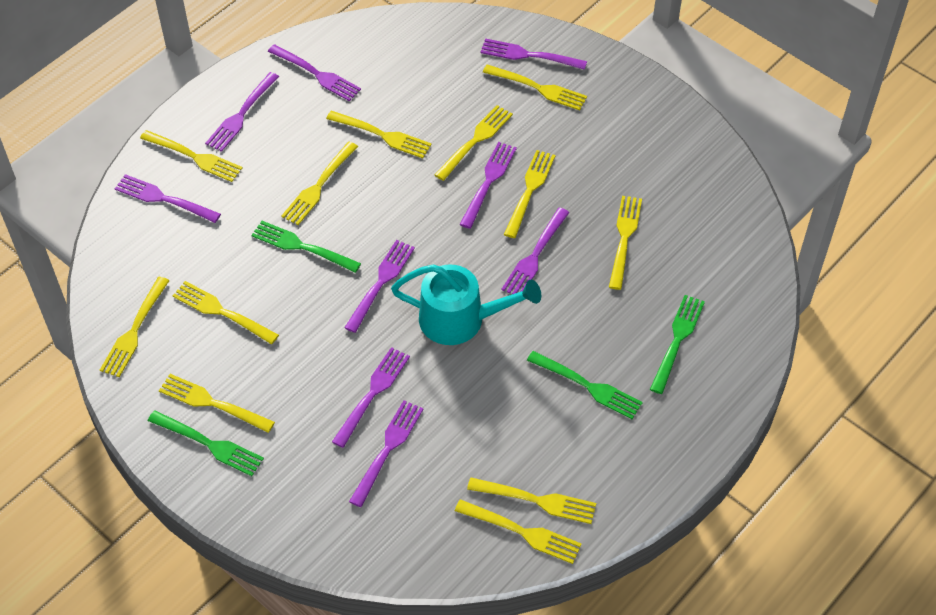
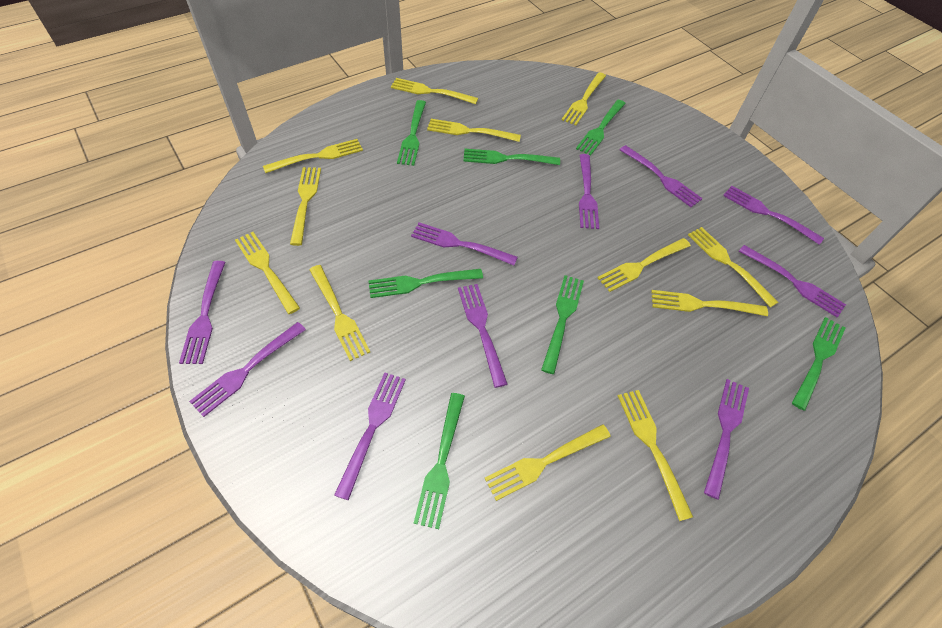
green fork: [148,411,264,476] [251,221,361,273] [527,351,643,419] [650,295,705,394] = 4 -> [368,269,483,298] [397,100,426,166] [414,393,465,529] [463,149,560,165] [541,275,584,374] [576,100,626,156] [792,317,845,411] = 7
purple fork: [115,174,221,223] [205,72,279,152] [268,44,361,101] [332,347,410,448] [344,240,415,333] [349,400,423,507] [459,142,517,229] [480,38,587,70] [501,207,569,294] = 9 -> [179,261,225,364] [189,322,306,417] [334,373,406,500] [411,222,518,265] [458,284,508,388] [579,154,599,229] [620,145,703,207] [704,379,749,500] [723,186,824,245] [739,245,846,317] = 10
turquoise watering can: [391,264,541,345] = 1 -> none = 0

